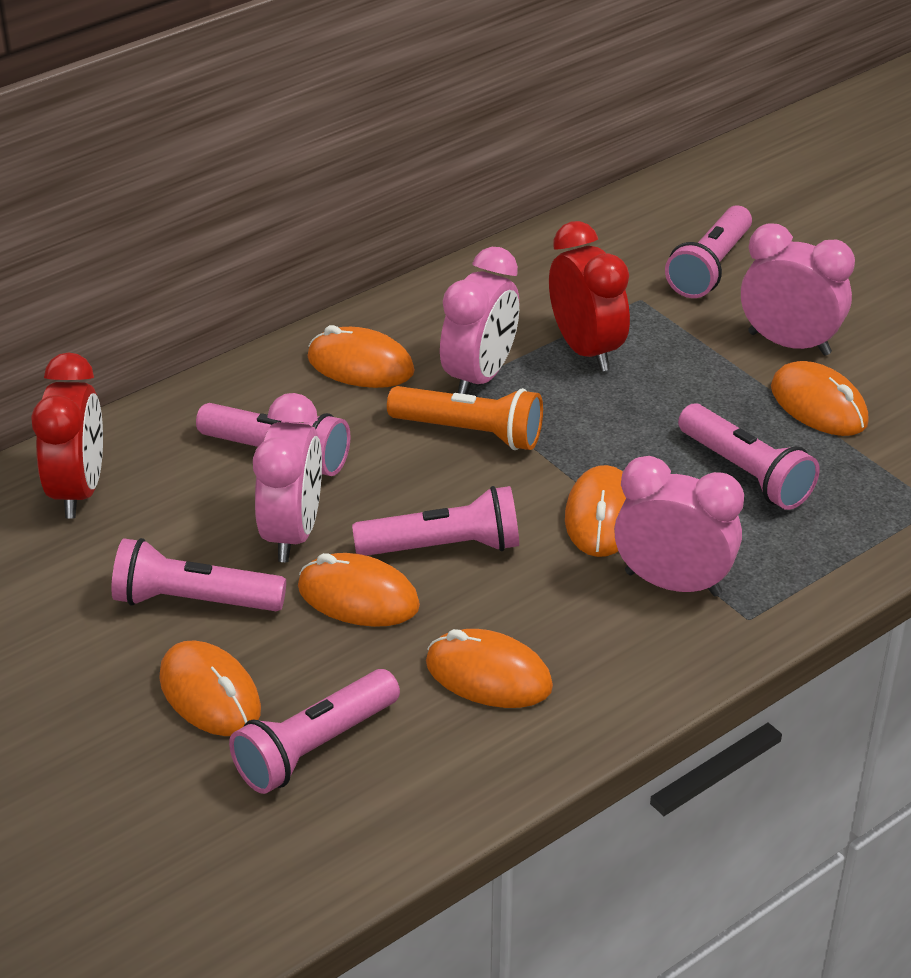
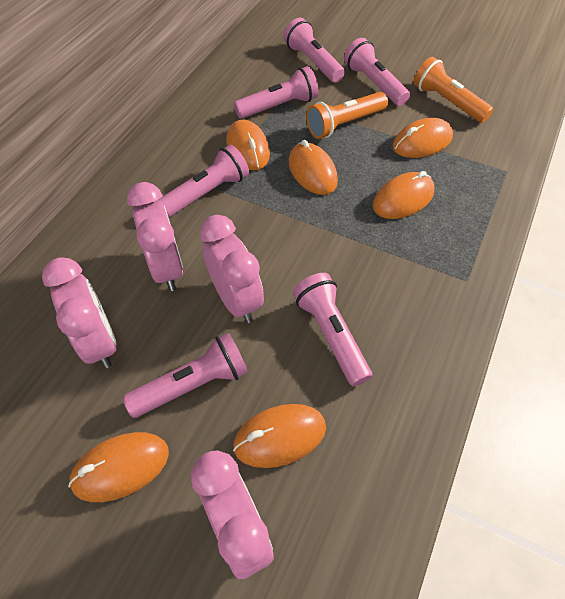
orange flashlight: [387,386,543,450] = 1 -> [306,92,388,139] [413,57,494,123] = 2
red clock: [31,352,103,519] [549,221,630,371] = 2 -> none = 0

